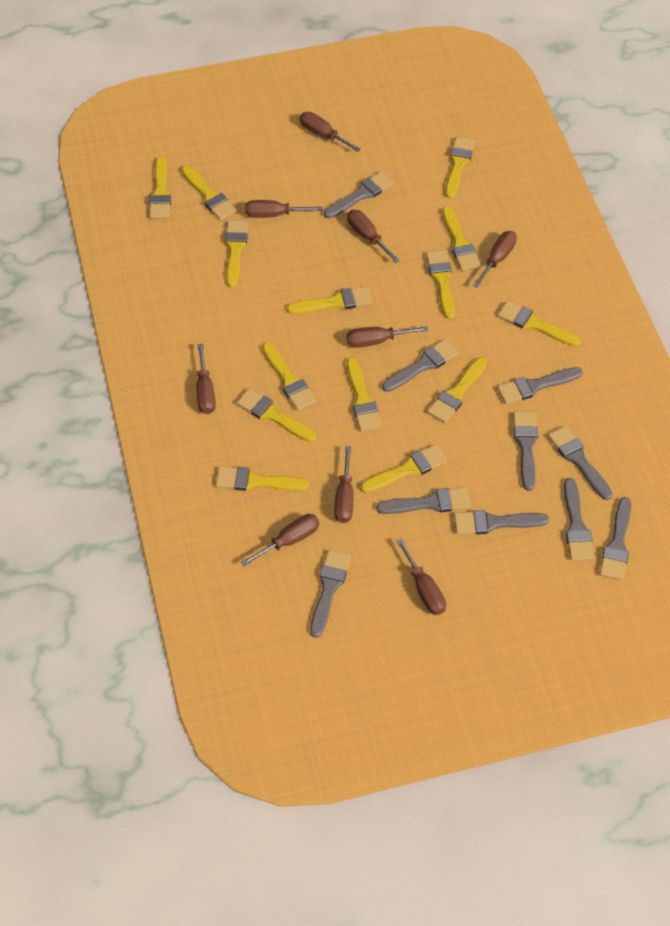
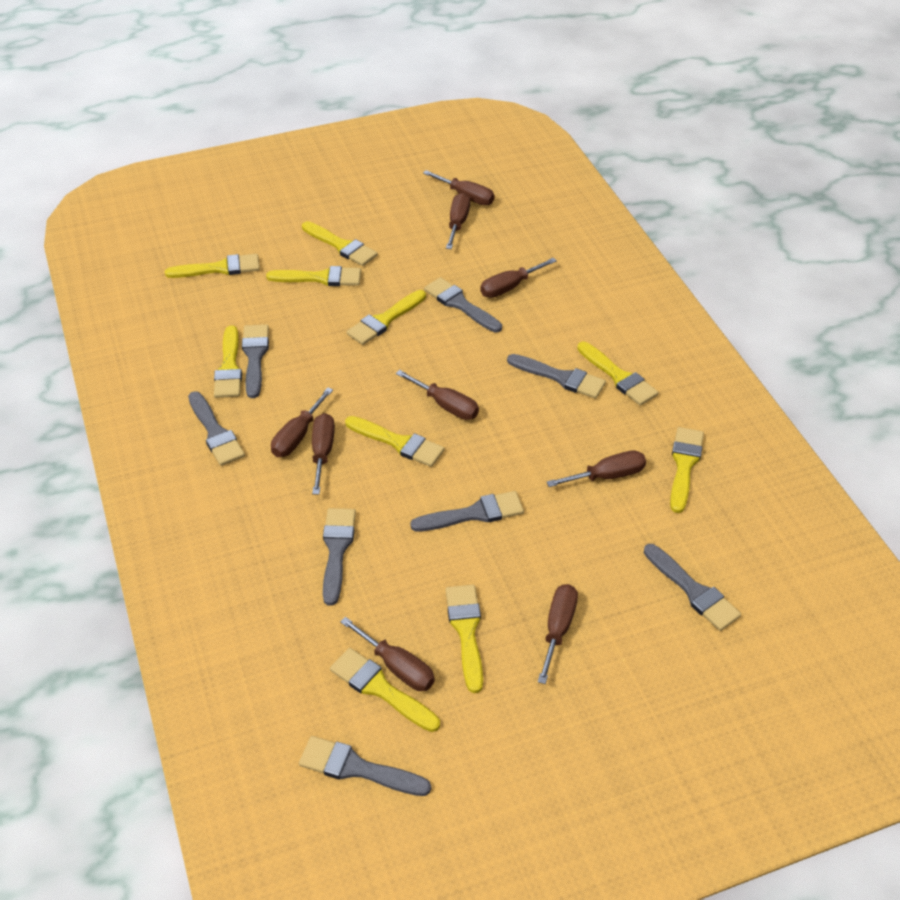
grey brush: [310,549,351,638] [324,171,394,218] [376,487,471,514] [382,339,459,392] [454,510,549,534] [497,367,583,404] [513,412,538,491] [548,426,613,500] [564,478,594,561] [600,497,631,581] = 10 -> [188,391,245,466] [242,324,269,398] [299,736,431,796] [323,508,356,606] [410,491,524,532] [424,277,502,332] [507,354,606,399] [644,544,741,631] = 8
yellow brush: [149,157,171,219] [181,166,237,220] [216,466,309,491] [225,220,248,287] [237,388,316,442] [262,342,316,411] [287,286,373,314] [347,357,382,432] [361,444,447,493] [426,250,455,319] [427,357,487,423] [442,206,481,271] [445,137,475,198] [498,301,581,347] = 14 -> [165,254,260,278] [214,325,242,398] [266,266,361,286] [302,221,378,266] [330,648,440,732] [345,416,444,467] [346,290,426,345] [446,585,483,693] [577,342,658,406] [670,427,704,513] = 10

